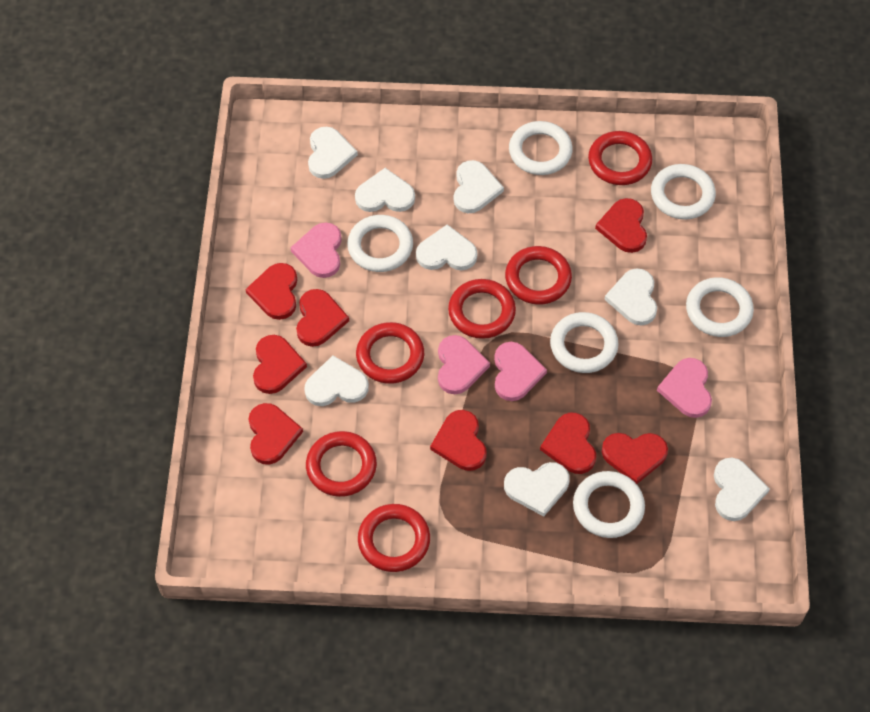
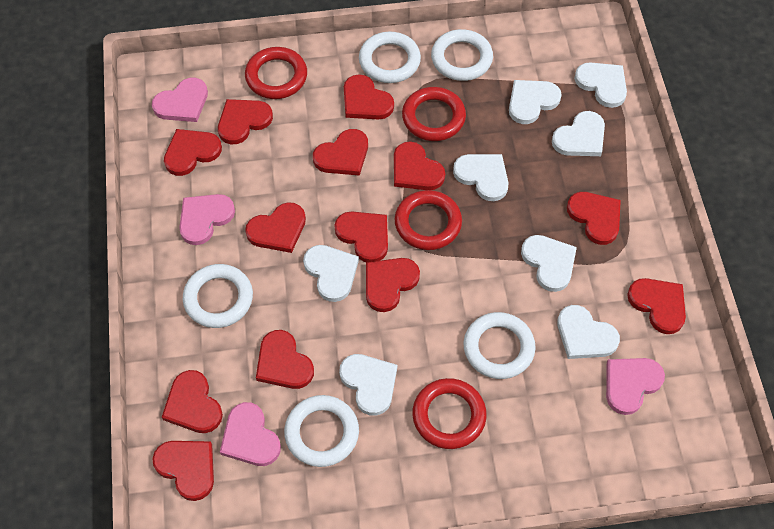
red heart: [246,263,297,320] [248,403,303,465] [253,335,307,394] [296,289,349,347] [430,410,487,471] [540,413,596,474] [595,198,647,253] [602,433,668,484] = 8 -> [152,441,214,501] [162,370,223,433] [164,129,222,176] [218,99,273,144] [245,202,306,253] [256,330,314,389] [313,129,368,176] [335,212,388,262] [344,74,394,119] [366,258,420,312] [394,141,445,190] [567,192,621,245] [627,278,686,334] = 13
red ring: [306,431,377,497] [356,322,424,384] [358,504,430,572] [448,279,516,339] [505,246,572,304] [588,131,652,185] = 6 -> [245,47,307,99] [395,190,462,250] [402,87,466,141] [412,378,487,449] = 4
white ring: [347,215,413,272] [509,121,573,175] [550,312,618,373] [573,471,645,538] [651,164,716,220] [686,277,754,337] = 6 -> [183,264,253,328] [284,395,359,467] [359,31,421,83] [431,29,493,81] [464,312,536,379] = 5

